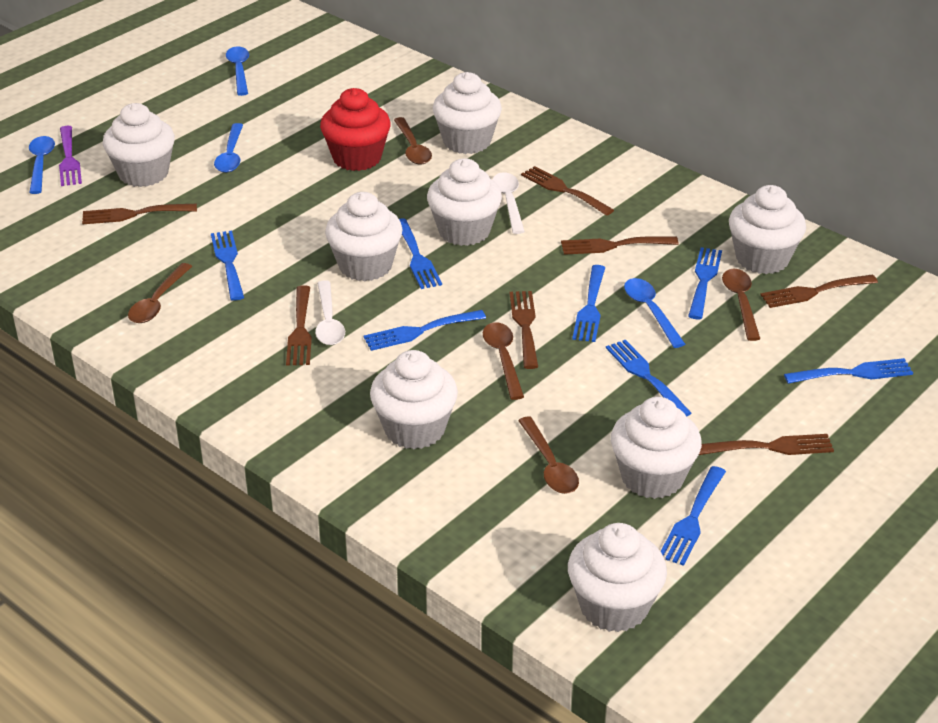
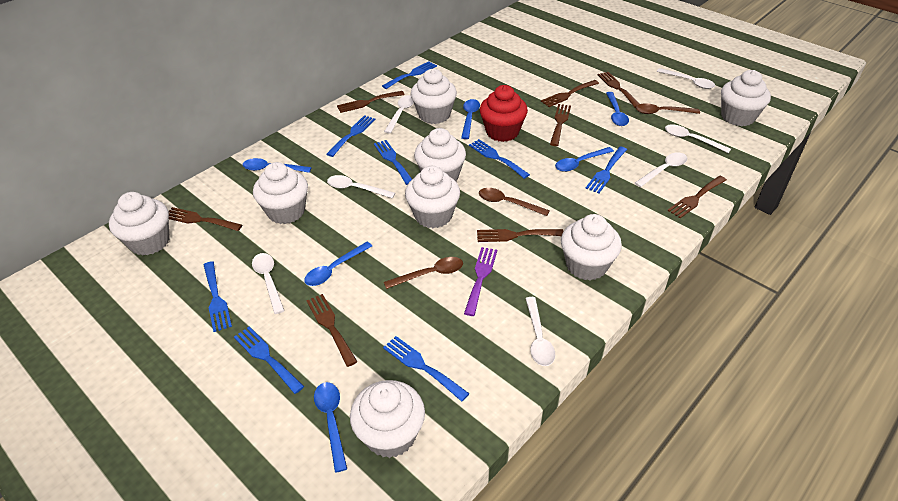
blue spoon: [29,136,55,194] [214,123,243,173] [226,47,249,96] [624,278,685,348] = 4 -> [243,158,311,173] [304,242,372,286] [314,382,347,473] [461,99,480,139] [555,147,614,172] [606,92,629,126] = 6
brown fork: [82,204,197,224] [286,285,312,366] [510,291,538,369] [521,166,614,216] [561,236,678,255] [699,434,834,455] [760,275,878,308] = 7 -> [169,207,242,231] [306,294,357,367] [337,91,405,113] [477,229,564,242] [541,80,599,107] [550,104,571,146] [598,72,639,108] [667,176,727,218] = 8
brown spoon: [128,263,193,323] [394,117,432,165] [483,322,524,400] [518,417,579,494] [722,269,760,341] = 5 -> [384,257,463,289] [479,188,550,216] [636,103,700,114] = 3
white spoon: [315,280,345,345] [492,172,525,234] = 2 -> [252,253,285,314] [327,175,395,199] [384,95,414,134] [525,297,555,366] [635,152,687,187] [657,68,715,89] [665,124,731,153] = 7

